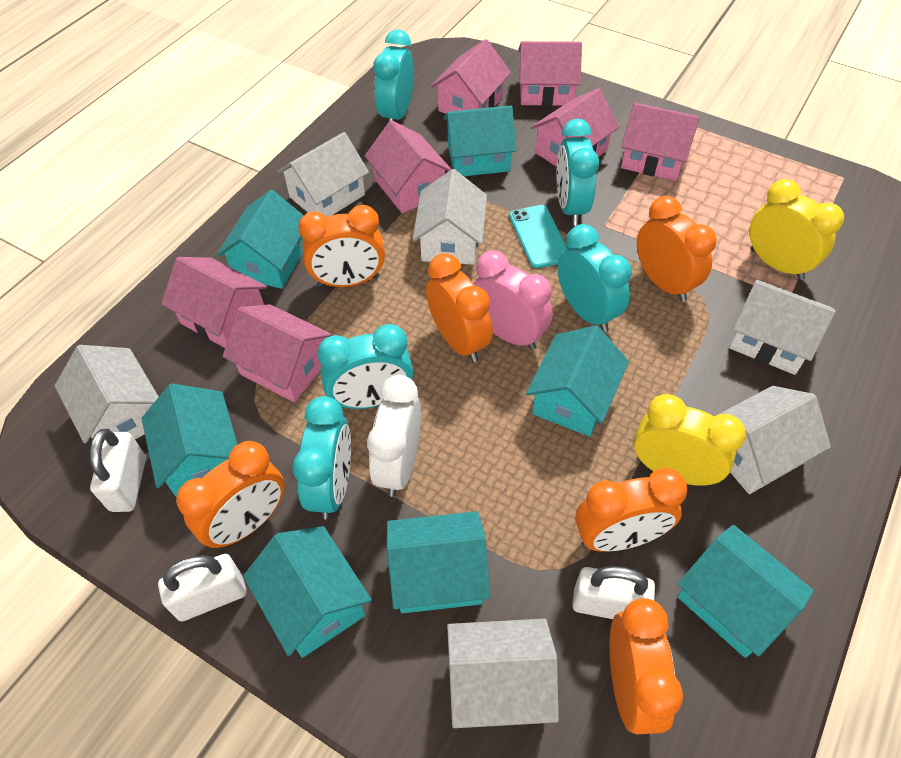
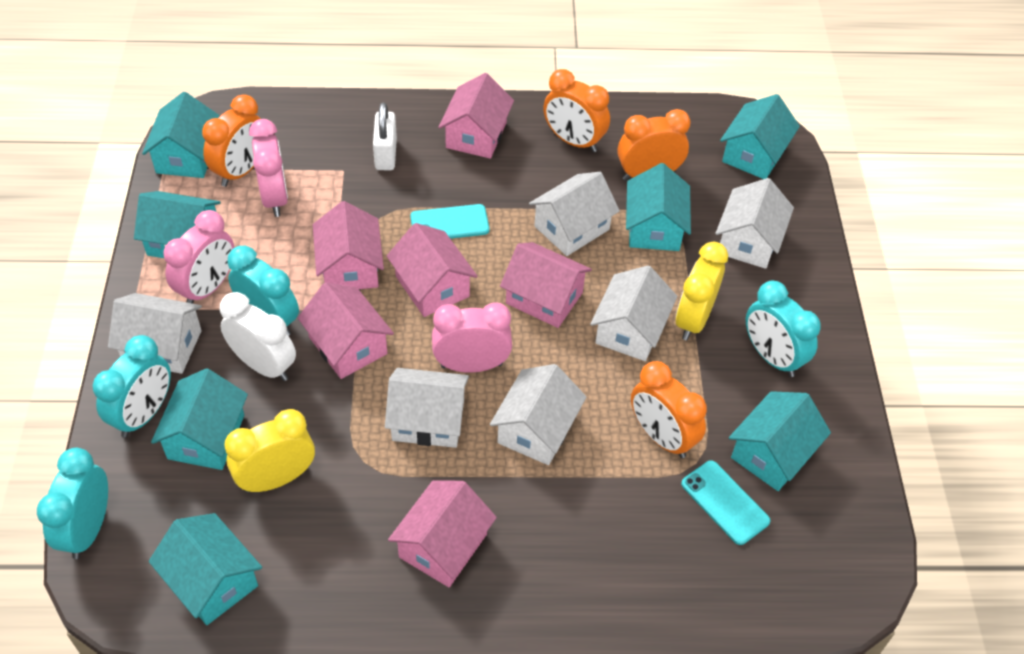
orange clock: [176,441,285,548] [298,205,385,287] [426,253,493,363] [575,468,687,552] [610,598,683,734] [637,196,716,302] = 6 -> [202,94,261,187] [543,69,610,152] [618,109,691,181] [631,361,707,458] = 4
pink clock: [474,251,553,350] = 1 -> [164,210,234,304] [249,119,288,217] [432,302,512,373] = 3
pink house: [161,257,267,348] [223,304,332,402] [365,120,452,213] [431,39,511,114] [518,41,582,106] [531,88,619,167] [621,103,700,181] = 7 -> [298,282,394,379] [313,201,384,289] [387,223,478,317] [388,480,497,587] [438,73,514,159] [500,242,592,328] = 6
turquoise clock: [292,396,351,520] [318,324,413,409] [373,30,414,122] [557,119,599,226] [558,224,632,332] = 5 -> [37,448,108,559] [93,335,171,438] [228,246,299,336] [746,280,821,377] = 4
turquoise phone: [509,205,567,268] = 1 -> [410,204,490,239] [681,460,771,545] = 2
white padlock: [90,429,146,512] [158,554,246,621] [572,566,655,619] = 3 -> [373,102,397,170] = 1

